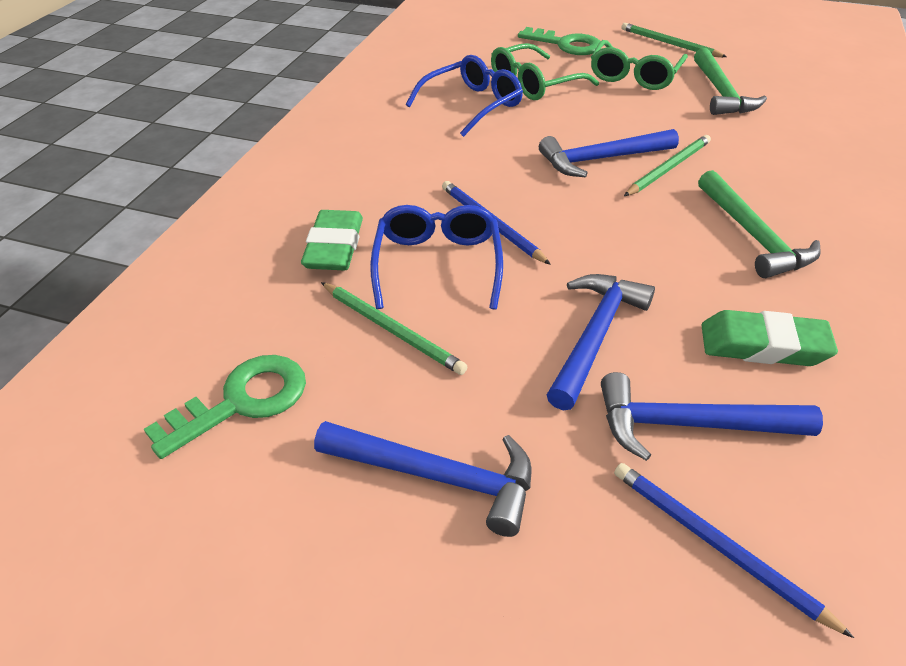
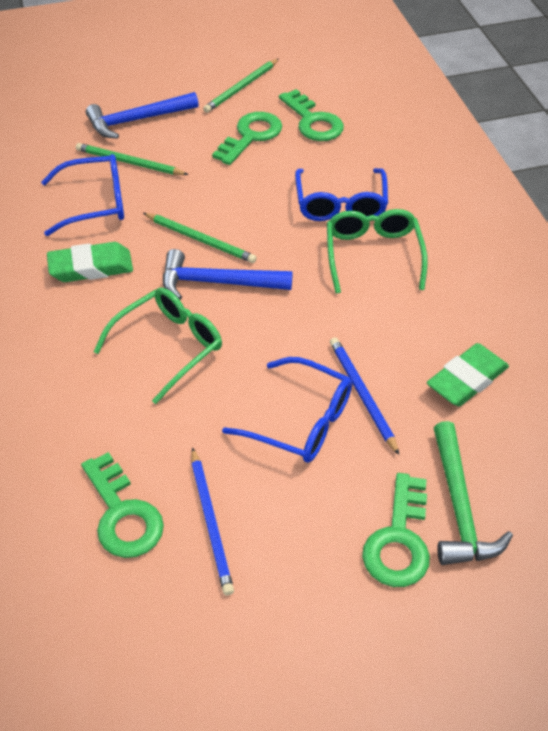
blue glasses: [370,205,503,310] [406,55,523,137] = 2 -> [41,154,124,236] [222,357,352,463] [295,168,388,221] = 3
blue hammer: [314,421,532,537] [539,129,679,177] [547,274,655,410] [601,372,823,461] = 4 -> [86,92,199,139] [163,249,293,300] = 2
green hammer: [694,48,767,115] [698,170,821,278] = 2 -> [434,421,513,565] = 1
green key: [144,355,306,459] [518,27,601,55] = 2 -> [81,452,164,558] [212,112,282,165] [279,89,344,141] [362,473,430,587] = 4

